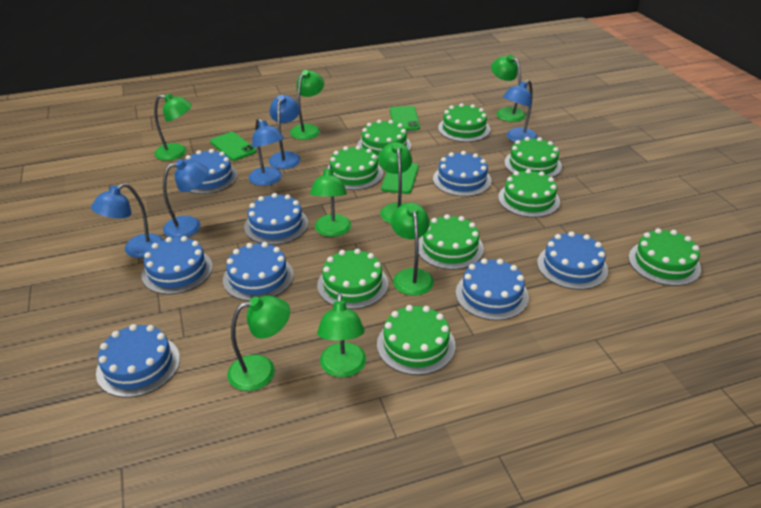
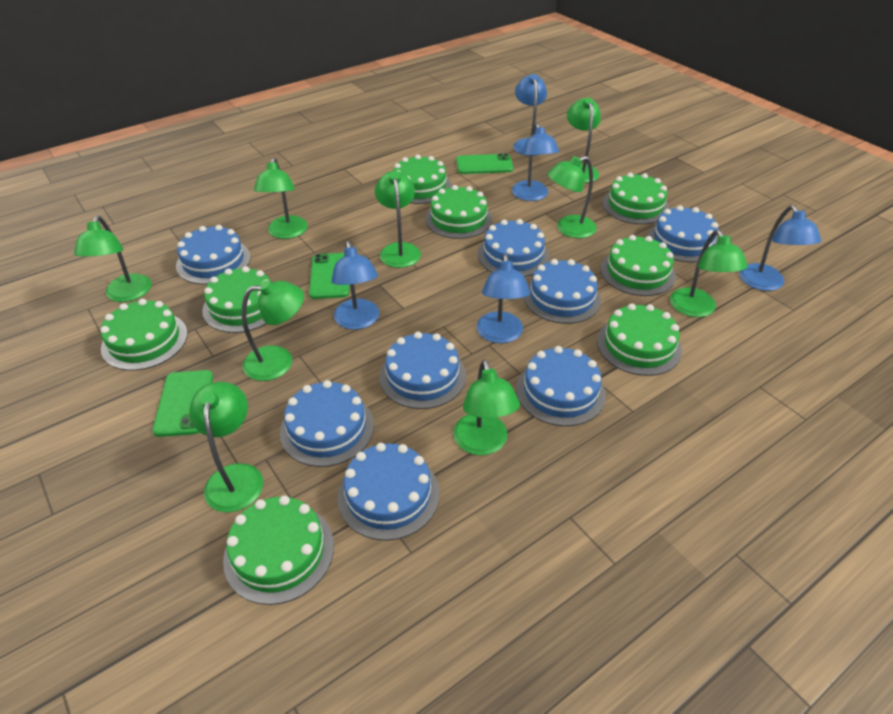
green cake: [317,249,388,309] [330,146,383,190] [357,120,411,158] [377,305,455,375] [419,214,484,270] [438,103,490,142] [498,169,560,218] [504,137,562,177] [629,228,701,286] = 9 -> [100,299,188,371] [202,266,271,333] [223,495,334,605] [393,155,451,204] [425,185,492,239] [597,303,682,376] [600,235,676,296] [602,173,669,224] = 8
green lamp: [154,93,192,161] [227,296,290,391] [290,70,324,140] [310,164,351,237] [317,293,366,377] [378,142,412,223] [391,203,434,296] [491,55,526,122] = 8 -> [74,216,152,302] [189,382,263,512] [241,280,304,381] [254,157,308,239] [375,171,421,268] [453,359,520,455] [547,156,597,238] [567,98,601,183] [670,230,747,317] = 9

